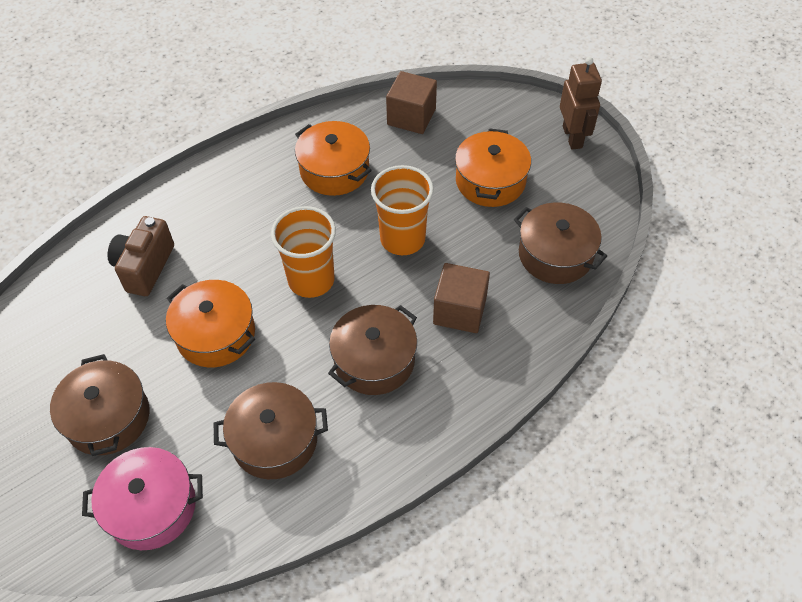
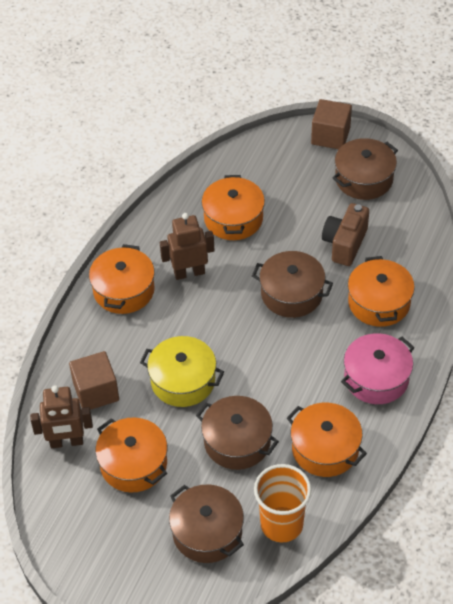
brown robot: [560,57,602,150] = 1 -> [30,385,93,448] [160,213,214,280] = 2
orange cup: [271,206,336,298] [371,165,434,255] = 2 -> [254,464,311,543] = 1
orange pot: [166,280,255,367] [295,121,372,196] [455,128,531,207] = 3 -> [89,244,155,314] [96,417,168,492] [202,175,265,240] [287,403,367,477] [348,256,415,327] = 5
yellow pot: none = 0 -> [140,336,224,407] = 1

